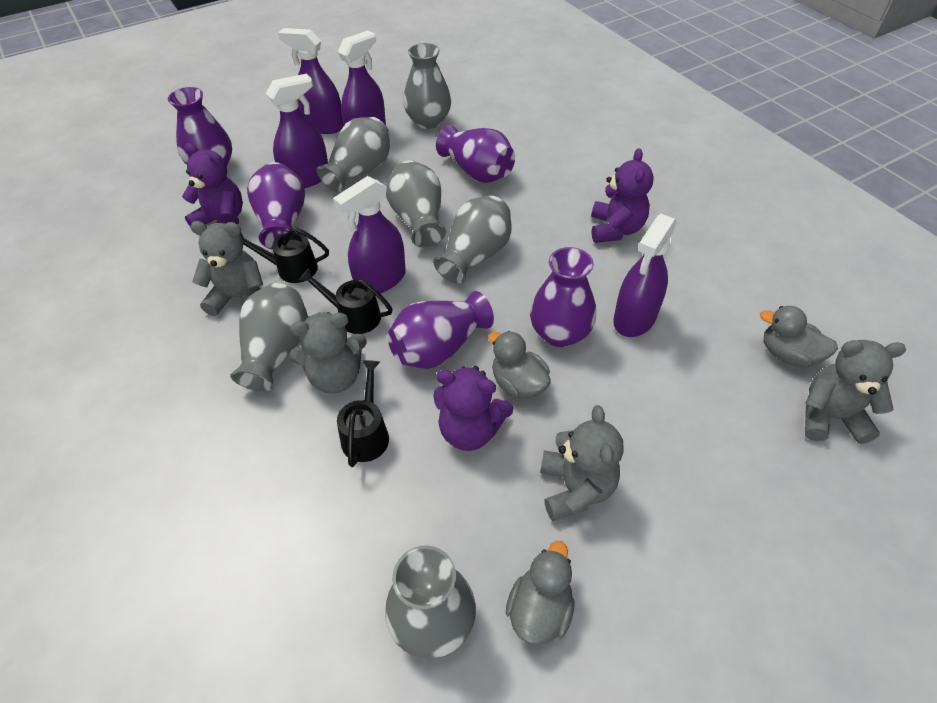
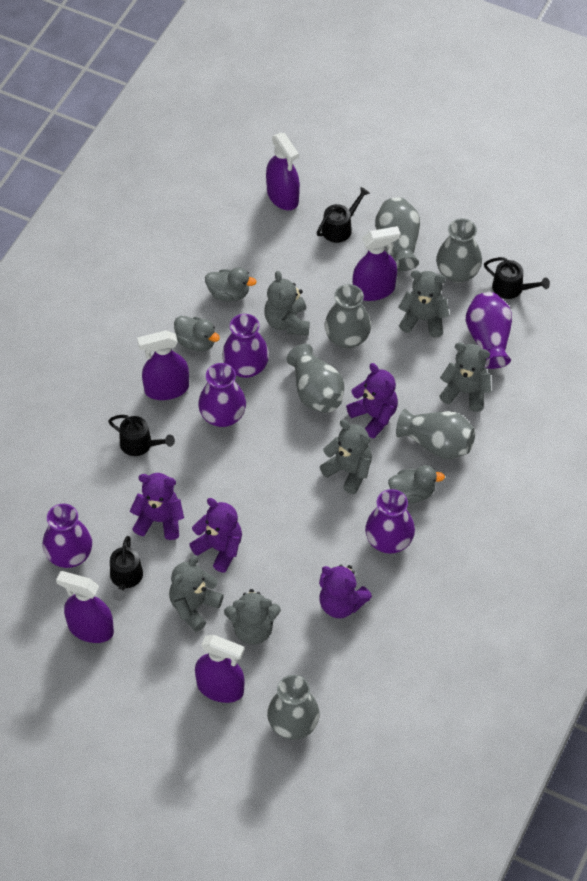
black watering can: [240,227,329,283] [299,268,393,334] [337,360,389,467] = 3 -> [108,415,175,456] [110,536,143,601] [317,187,370,243] [484,257,550,299] = 4
grey teddy bear: [190,221,263,316] [289,312,367,394] [540,405,624,521] [805,340,906,444] = 4 -> [169,555,224,632] [224,589,281,645] [264,271,310,335] [320,420,372,494] [398,270,449,337] [439,342,491,412] = 6
purple teddy bear: [182,143,243,226] [433,366,513,451] [591,148,654,243] = 3 -> [130,473,184,540] [189,498,242,573] [319,565,372,618] [346,363,398,438] = 4

